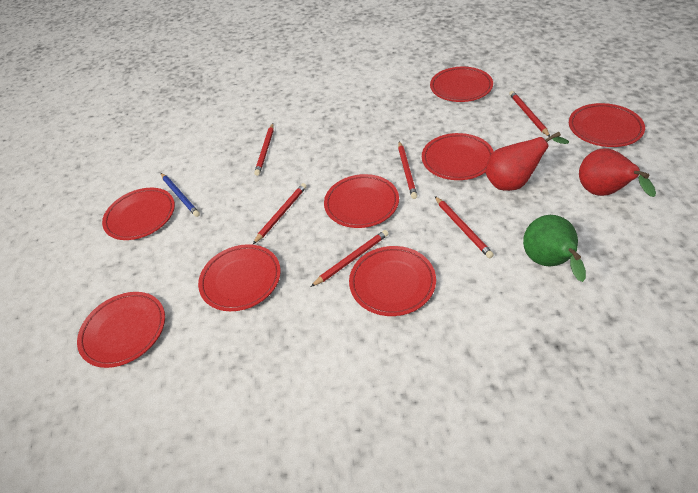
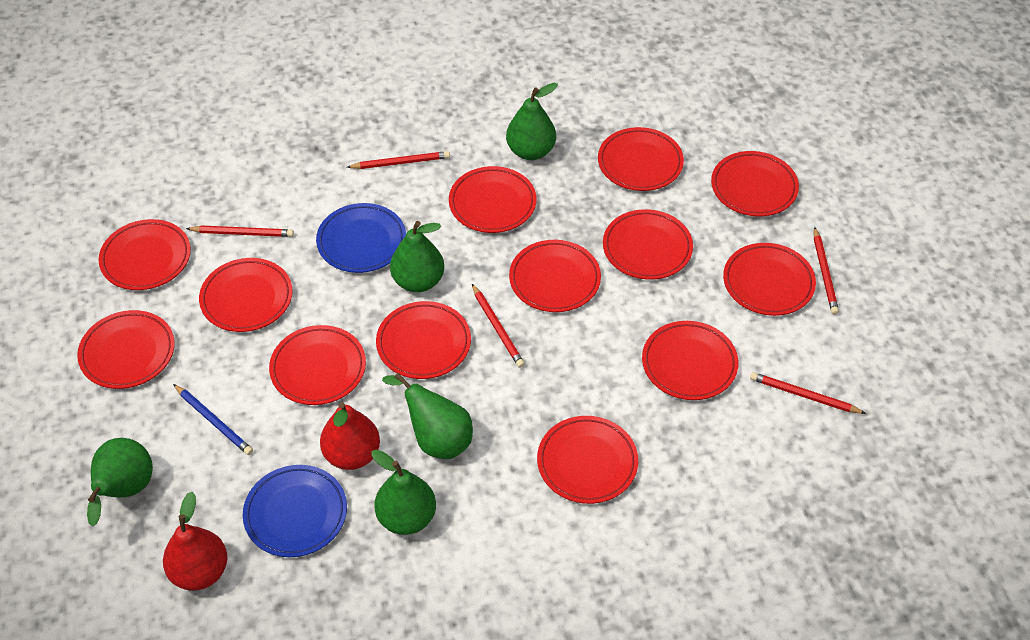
blue plate: none = 0 -> [243,465,347,557] [316,203,406,273] = 2
green pear: [523,215,586,282] = 1 -> [87,438,153,527] [371,450,436,535] [382,373,473,459] [390,221,444,292] [506,83,558,160] = 5
red pencil: [253,183,307,244] [254,124,274,176] [311,230,388,287] [398,141,417,199] [435,196,494,258] [509,91,550,137] = 6 -> [186,225,294,237] [347,151,450,169] [472,284,525,368] [750,372,866,414] [814,227,839,315] = 5
red plate: [77,292,165,368] [102,188,175,240] [198,244,281,311] [324,174,399,228] [349,246,436,316] [422,133,494,180] [430,67,493,102] [569,103,645,147] = 8 -> [77,310,175,389] [99,219,191,290] [199,258,293,332] [269,325,366,405] [376,301,471,379] [449,166,536,233] [509,240,601,312] [537,416,638,504] [598,127,684,191] [603,209,693,280] [642,321,738,400] [711,151,799,216] [723,243,816,316] = 13

